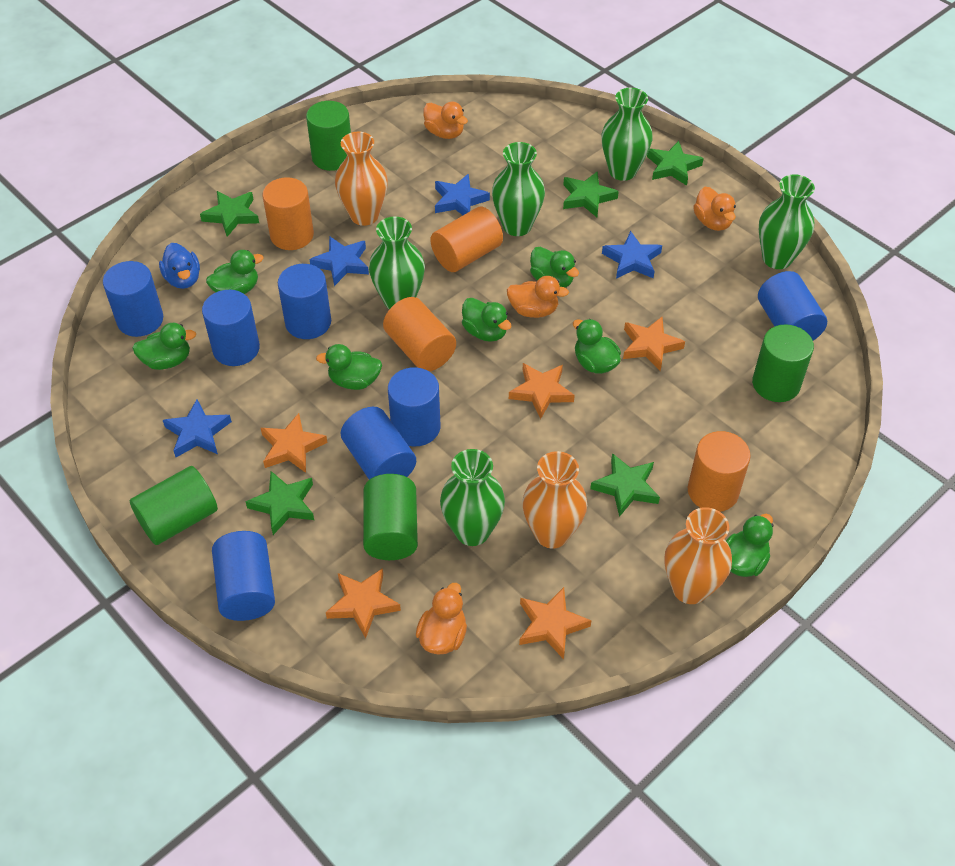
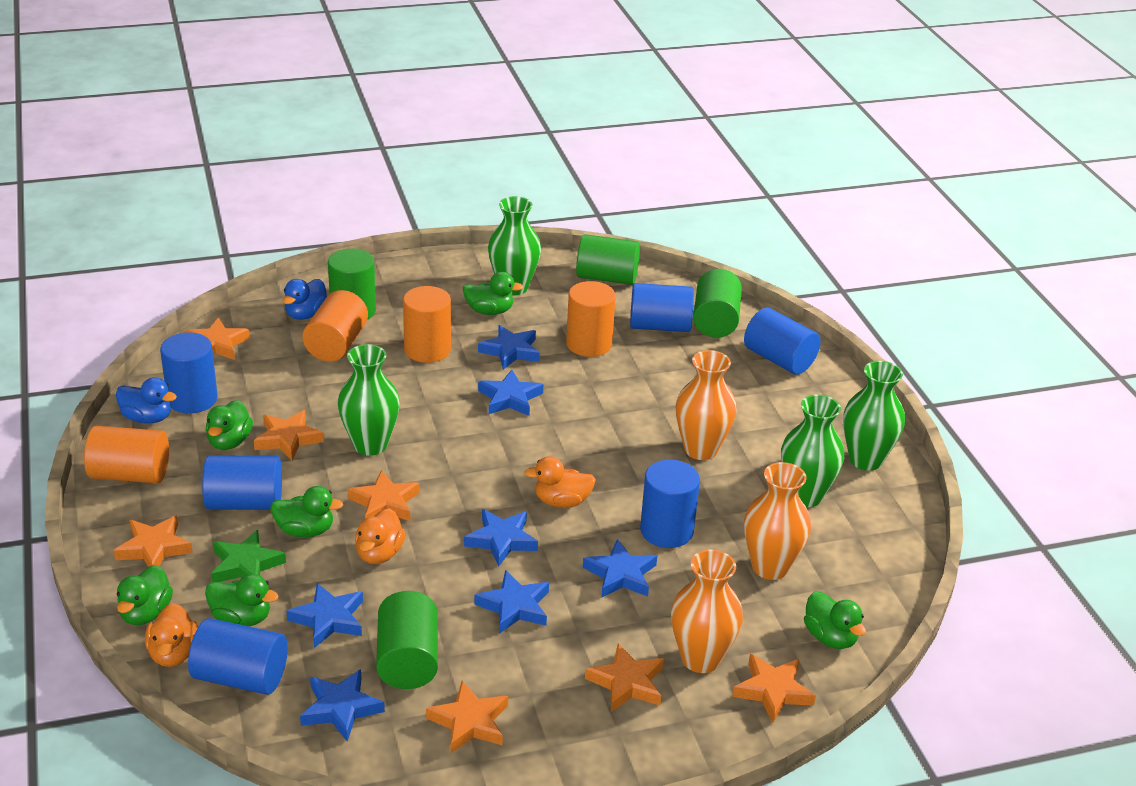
blue cylinder: [103,261,163,337] [202,290,260,366] [212,531,275,621] [278,264,331,339] [341,407,416,480] [388,367,441,446] [758,271,827,341] = 7 -> [160,332,218,413] [188,618,288,695] [202,455,282,510] [630,283,694,332] [640,460,700,548] [744,308,821,375] = 6
blue duck: [159,243,200,289] = 1 -> [116,377,177,424] [282,279,327,320] = 2
blue star: [163,399,232,457] [309,236,369,286] [435,174,490,215] [602,231,662,279] = 4 -> [286,583,363,648] [300,669,385,742] [464,509,538,567] [474,570,549,633] [478,325,540,370] [478,370,543,416] [583,539,657,598] = 7
green duck: [132,323,196,370] [206,250,264,294] [316,344,382,390] [462,298,512,342] [530,247,579,287] [573,319,621,374] [726,514,773,577] = 7 -> [117,565,173,625] [205,574,279,626] [206,400,253,450] [270,486,343,537] [463,271,523,315] [804,591,866,649] = 6
green star: [200,191,259,237] [246,471,314,535] [563,172,619,217] [590,453,660,517] [647,141,704,186] = 5 -> [211,530,286,582] = 1
green vase: [369,217,425,309] [440,449,505,546] [492,142,545,236] [602,88,653,181] [759,174,815,269] = 5 -> [338,344,400,456] [488,196,541,295] [781,394,844,507] [843,361,905,471] = 4
orange duck: [416,583,467,654] [423,102,468,139] [507,276,569,318] [693,187,736,231] = 4 -> [145,603,198,667] [355,508,406,564] [524,456,596,508] = 3
orange star: [261,413,327,473] [326,568,401,638] [509,363,575,419] [519,587,592,660] [623,317,685,371] = 5 -> [114,516,193,567] [185,317,250,360] [254,410,324,461] [348,470,420,521] [426,681,508,753] [585,643,664,712] [732,654,816,723] = 7

